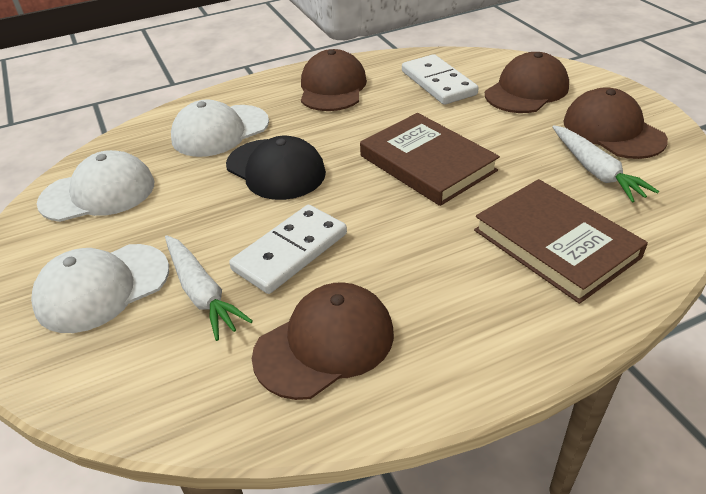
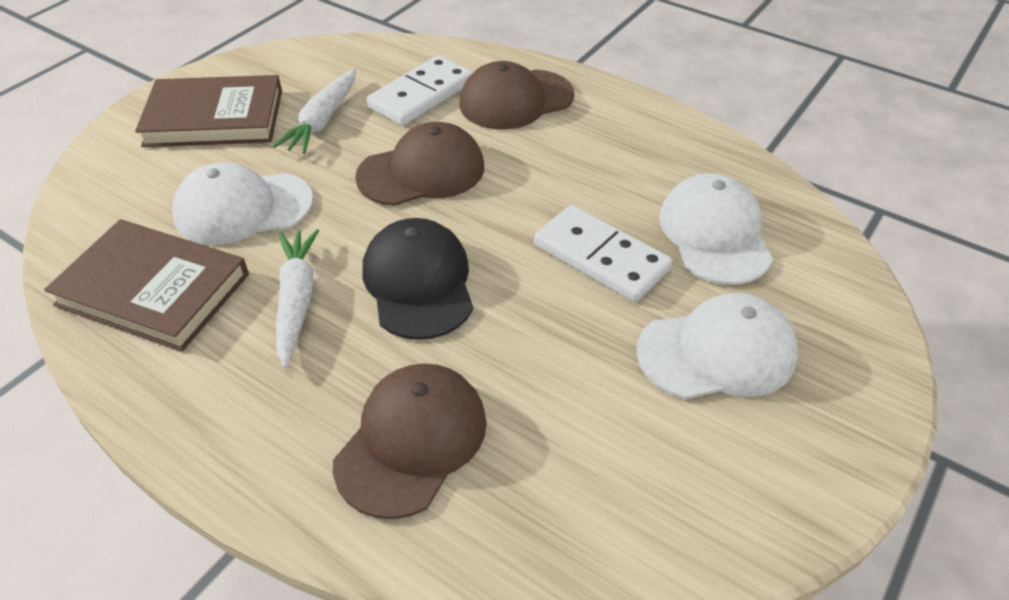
brown cap: [252,282,394,400] [301,49,367,111] [485,52,569,113] [563,87,668,159] = 4 -> [333,363,487,519] [355,122,484,206] [460,61,574,130] = 3

